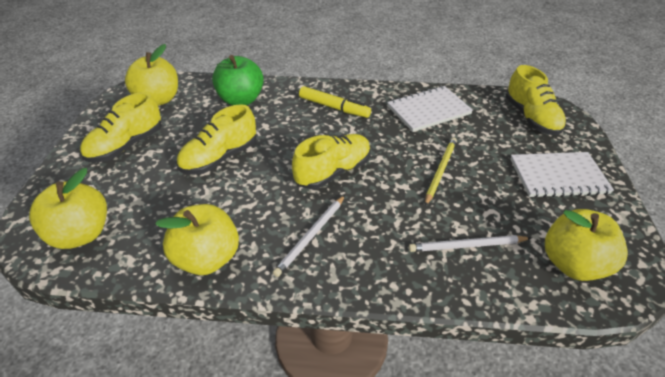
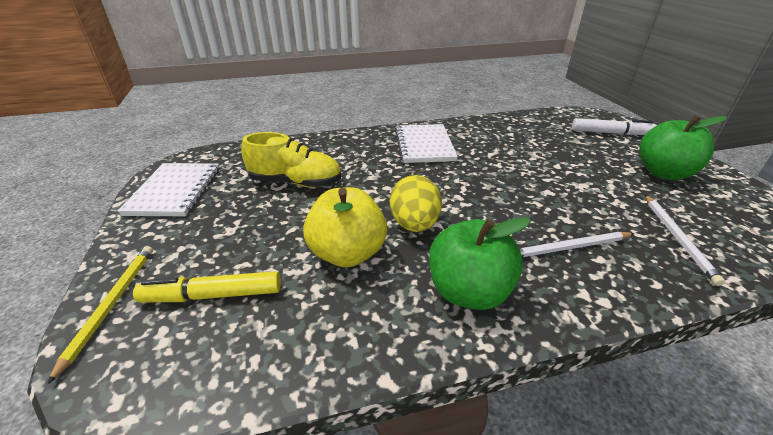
green apple: [212,55,264,106] = 1 -> [429,217,531,310] [639,115,727,180] = 2
white marker: none = 0 -> [572,118,657,135] = 1
yellow apple: [29,168,107,249] [125,44,178,106] [155,204,239,275] [545,209,628,281] = 4 -> [303,187,387,267] = 1
yellow egg: none = 0 -> [390,175,442,232] = 1
yellow shoe: [80,92,162,162] [176,104,257,175] [292,134,371,189] [506,65,566,135] = 4 -> [241,132,341,188] = 1

